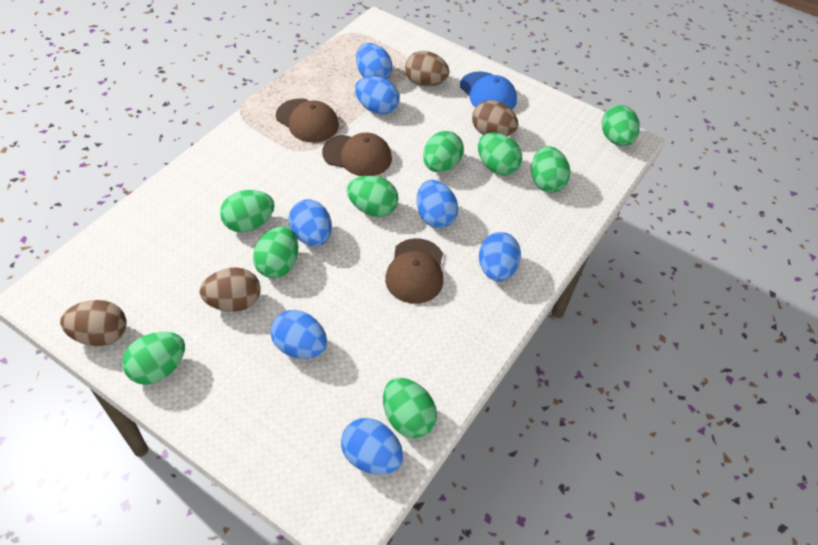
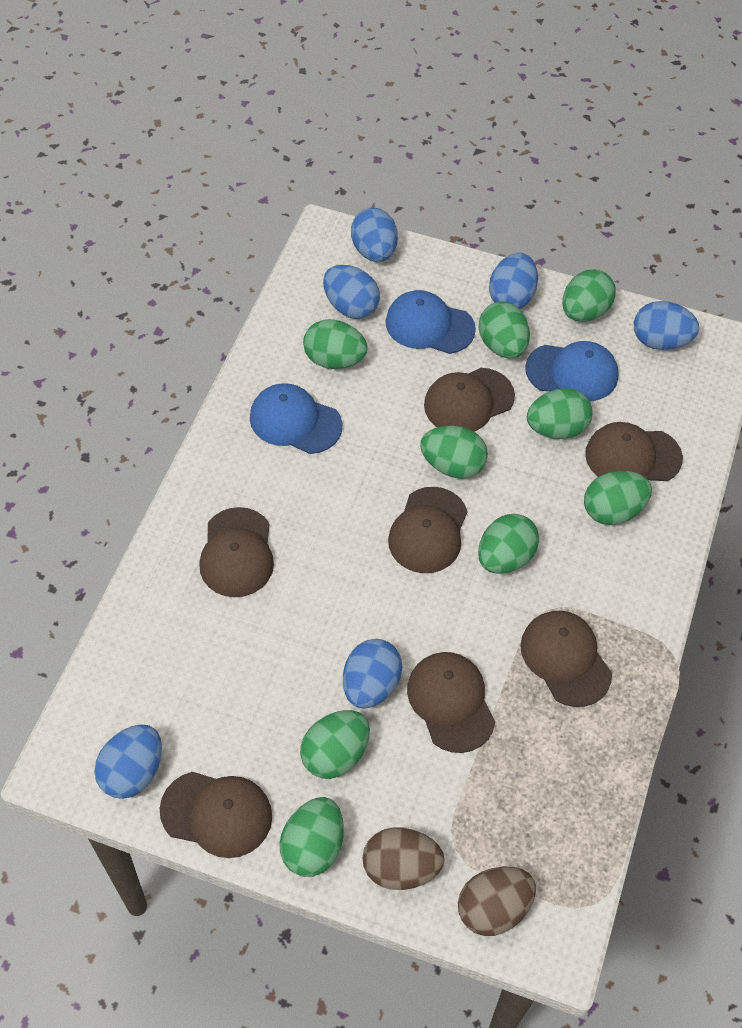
blue cap: [460,72,517,109] = 1 -> [250,383,342,454] [386,290,476,354] [525,341,619,401] = 3
blue egg: [271,310,327,359] [288,199,332,246] [341,418,403,474] [355,76,399,115] [356,43,392,79] [417,180,458,228] [479,232,521,282] = 7 -> [94,725,162,799] [323,265,380,319] [343,639,402,709] [351,208,398,262] [489,253,538,309] [634,301,699,350] = 6
brown cap: [276,98,339,143] [322,133,392,176] [385,238,443,304] = 3 -> [160,772,272,858] [199,507,274,597] [388,487,467,573] [407,652,495,753] [424,368,515,432] [521,611,612,707] [585,422,683,481] = 7
brown egg: [60,300,127,346] [199,267,261,312] [405,51,449,86] [472,100,518,136] = 4 -> [363,827,445,890] [458,867,536,936] = 2

